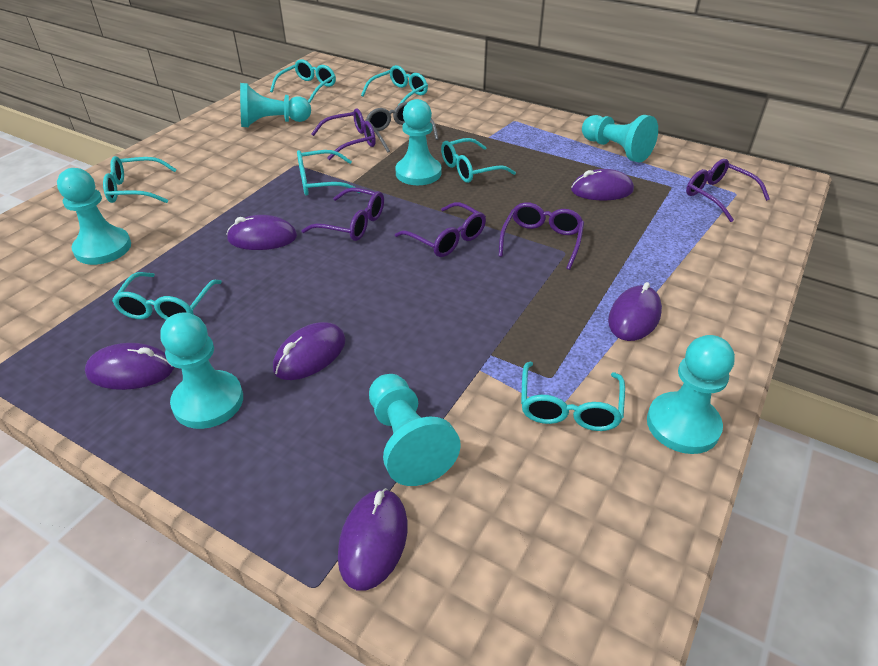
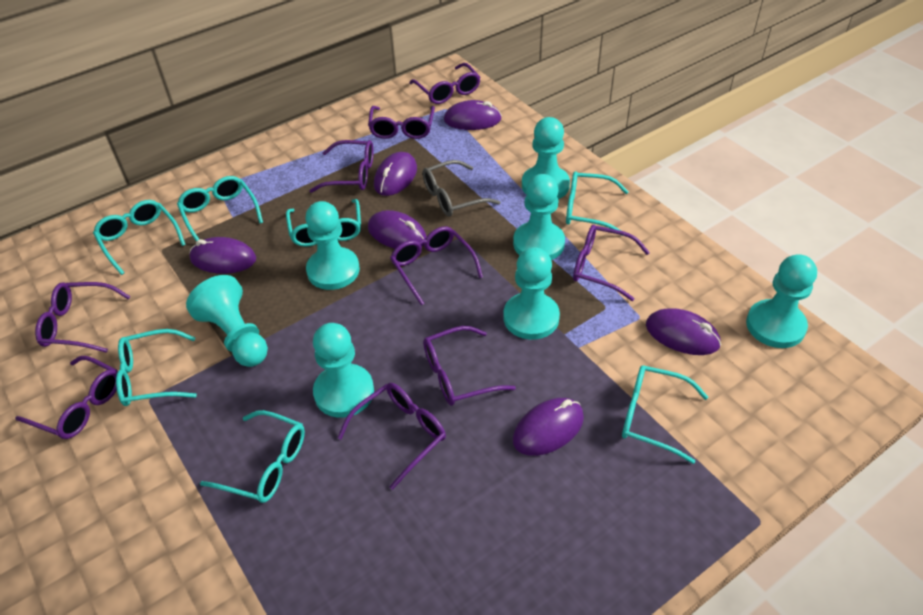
purple glasses: [301,188,384,241] [311,108,376,160] [395,202,486,257] [499,202,584,270] [686,159,770,222] = 5 -> [15,356,117,439] [35,282,131,353] [310,140,374,193] [338,383,446,490] [368,106,435,139] [390,226,483,305] [409,63,480,104] [423,326,516,406] [573,225,650,301] = 9

